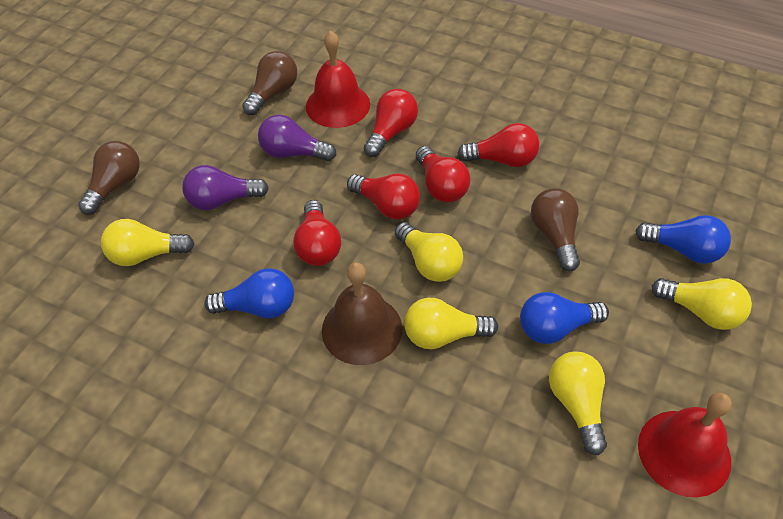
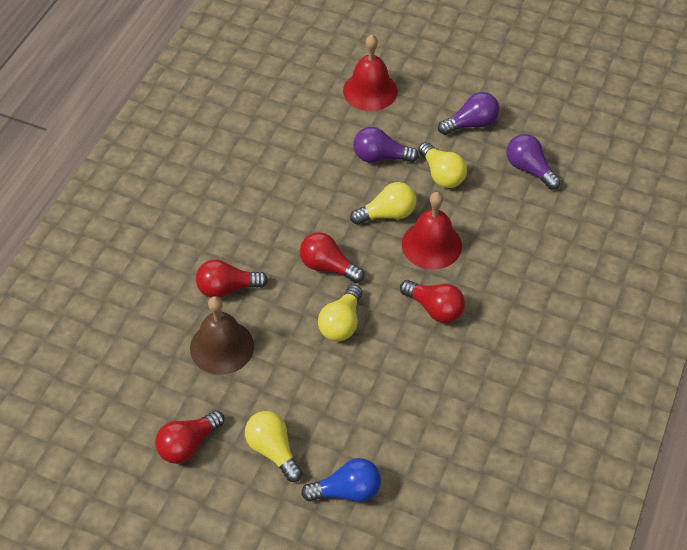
blue light bulb: [204,268,294,318] [520,292,609,344] [636,215,731,264] = 3 -> [301,458,381,502] = 1
brown light bulb: [78,141,140,215] [242,51,297,115] [531,188,580,271] = 3 -> none = 0
purple light bulb: [182,165,269,210] [258,115,336,161] = 2 -> [353,127,419,163] [438,92,500,135] [506,134,561,190] = 3
red light bulb: [293,200,341,266] [347,174,420,219] [364,89,418,157] [416,146,471,202] [457,123,539,167] = 5 -> [155,410,224,464] [196,259,268,298] [300,232,365,283] [400,280,465,323] = 4
yellow light bulb: [101,219,194,266] [395,222,463,282] [404,298,498,349] [549,351,607,455] [652,278,752,330] = 5 -> [245,411,303,482] [318,285,362,341] [350,182,416,225] [418,142,467,188] = 4

